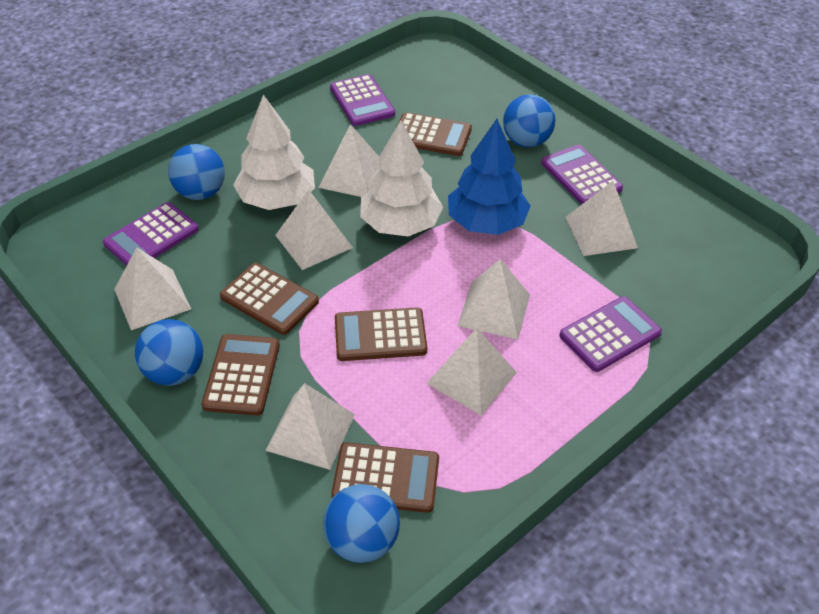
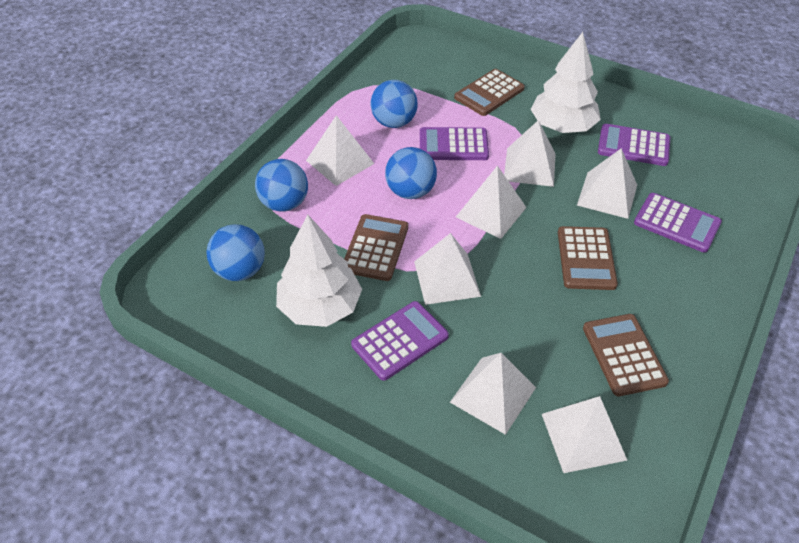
blue tree: [448,119,531,235] = 1 -> none = 0
brown calculator: [202,334,280,416] [220,263,319,335] [331,442,439,513] [335,307,427,361] [398,112,472,156] = 5 -> [344,214,408,281] [454,69,525,116] [558,226,618,290] [583,314,669,396] = 4

